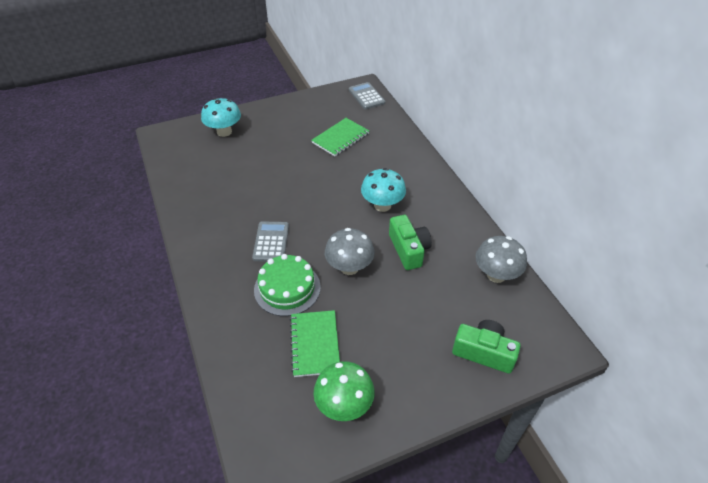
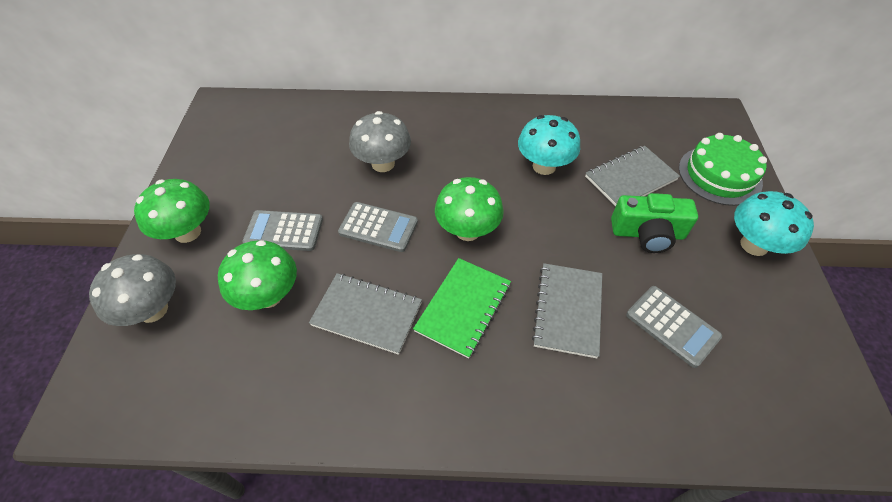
green camera: [389,215,432,270] [452,320,521,373] = 2 -> [611,193,698,253] = 1
green mushroom: [313,361,375,421] = 1 -> [134,179,210,243] [218,240,297,310] [435,177,504,241] = 3
green notebook: [290,310,340,377] [311,118,369,156] = 2 -> [413,258,511,359] = 1
grey calculator: [252,222,289,262] [349,82,385,109] = 2 -> [242,210,323,251] [338,202,418,252] [626,286,722,368] = 3
grey notebook: none = 0 -> [309,273,422,355] [532,263,602,358] [585,146,680,207] = 3

